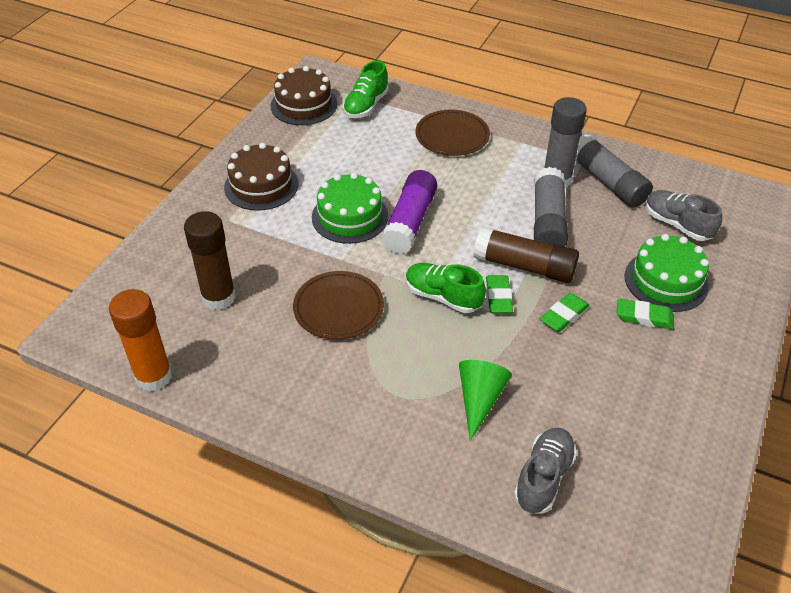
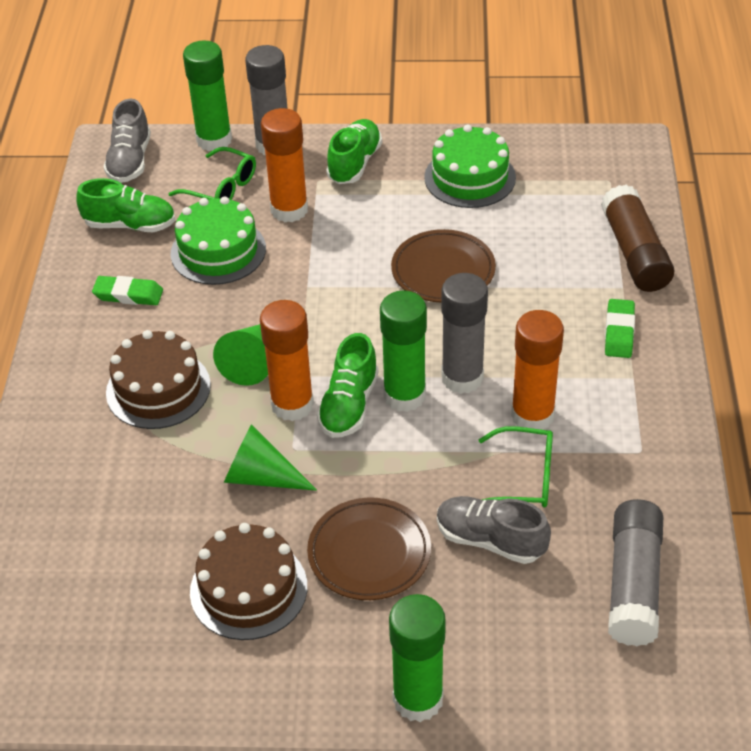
brown glue stick: [184,211,236,311] [473,226,579,283] = 2 -> [601,185,675,292] = 1
green cone: [459,360,512,441] = 1 -> [213,324,268,386] [224,424,317,491] = 2
green eraser: [486,275,513,313] [540,293,589,332] [616,299,674,329] = 3 -> [92,276,163,305] [605,299,635,358] = 2
green glasses: none = 0 -> [169,147,256,200] [479,426,553,507] = 2
green glue stick: none = 0 -> [183,40,232,151] [380,290,427,412] [389,594,446,722] = 3
green shoe: [343,61,389,118] [406,263,486,313] = 2 -> [76,178,175,232] [317,333,378,438] [326,119,382,184] = 3
orange glue stick: [109,289,172,392] = 1 -> [260,300,314,421] [261,108,308,222] [511,310,564,430] = 3
purple glue stick: [381,170,437,254] = 1 -> none = 0

